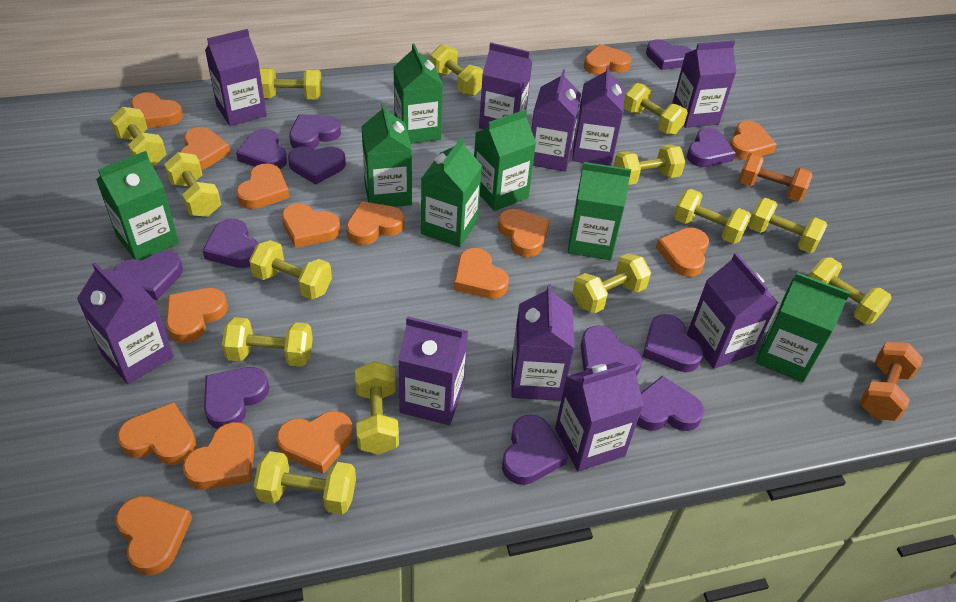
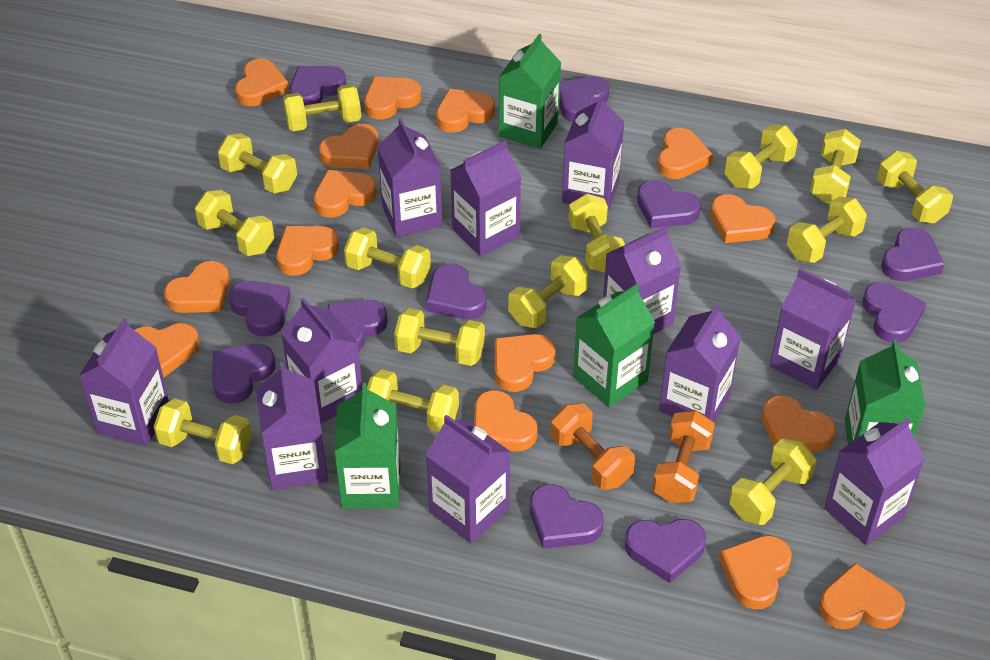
green carton: [96,151,179,260] [361,103,412,207] [394,44,443,144] [421,137,482,247] [474,109,536,211] [568,162,631,260] [756,273,850,382] = 7 -> [334,383,400,508] [499,34,561,149] [573,284,655,408] [845,340,925,445] = 4
purple carton: [77,262,174,384] [205,29,267,126] [398,316,468,425] [479,42,532,129] [511,284,575,401] [531,69,581,172] [555,361,644,472] [572,65,624,166] [672,41,736,128] [687,253,778,369] = 10 -> [79,318,169,446] [256,362,328,490] [281,298,363,424] [377,118,442,237] [426,415,510,543] [451,140,521,257] [562,94,624,212] [603,226,681,334] [659,303,741,422] [770,269,856,390] [824,418,925,545] = 11
purple heart: [114,251,183,300] [203,219,258,268] [204,367,269,429] [236,129,287,169] [288,146,346,185] [289,114,341,149] [502,415,568,485] [581,326,642,375] [637,376,704,431] [642,314,703,372] [646,39,692,70] [687,128,736,167] = 12 -> [212,344,276,404] [229,281,291,337] [290,66,346,105] [328,300,388,351] [426,264,487,319] [530,484,604,549] [559,77,609,122] [625,519,706,583] [637,180,701,228] [862,282,926,343] [881,228,944,281] = 11

